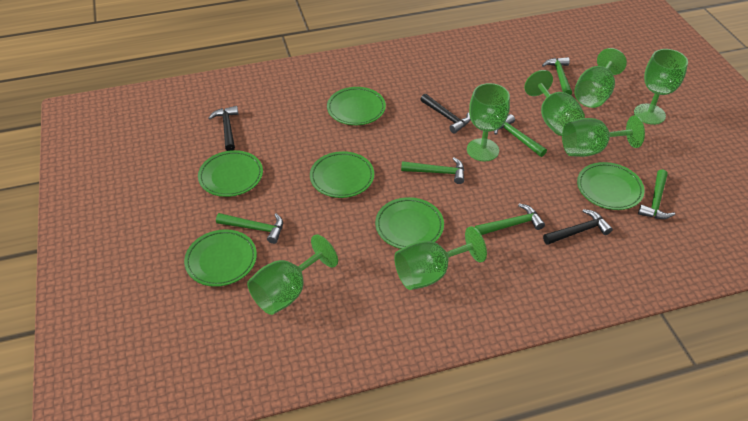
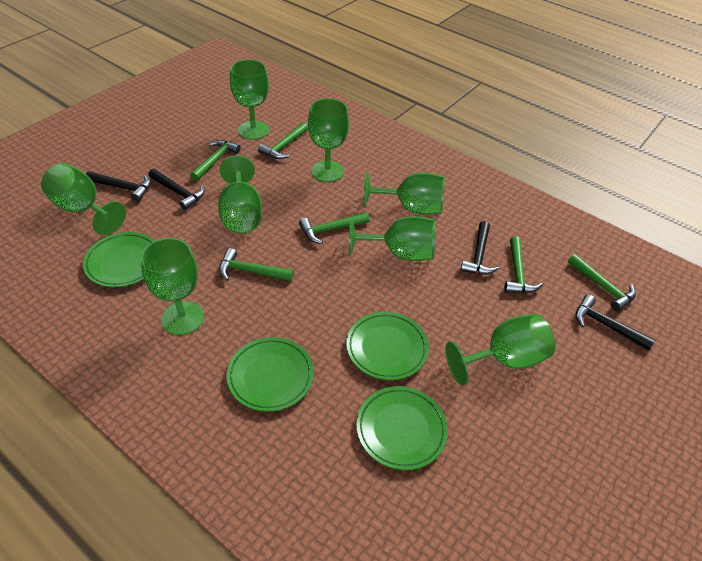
black hammer: [208,106,239,151] [420,94,471,133] [543,209,613,245] = 3 -> [86,171,151,202] [148,169,205,210] [461,221,499,275] [576,295,655,350] = 4
green goblet: [247,234,338,315] [394,226,487,290] [467,83,510,162] [524,70,585,136] [562,115,645,157] [574,48,627,108] [634,49,688,125] = 7 -> [41,163,126,235] [141,238,204,335] [218,155,262,233] [230,59,269,140] [308,98,349,182] [349,216,436,261] [363,172,445,215] [445,314,555,385] = 8
green plate: [184,229,257,287] [198,150,263,197] [310,151,374,198] [327,87,386,125] [375,197,444,249] [577,162,645,210] = 6 -> [83,232,155,287] [226,337,314,412] [346,312,429,380] [356,386,448,470] = 4

